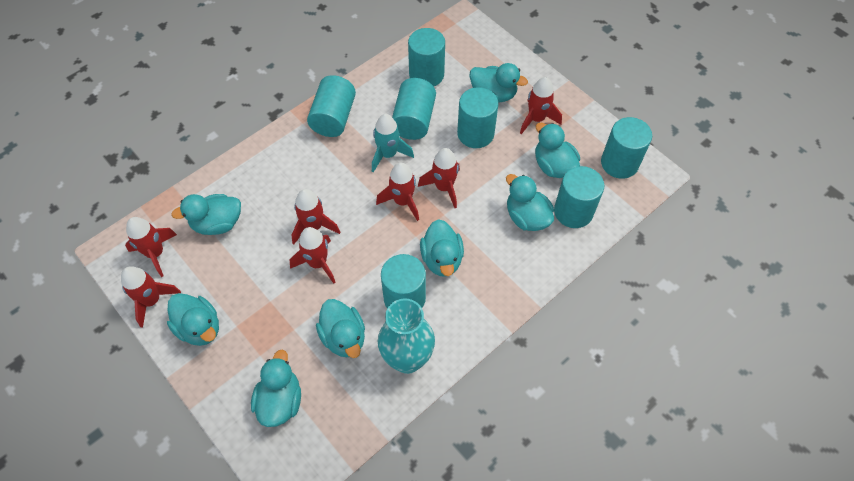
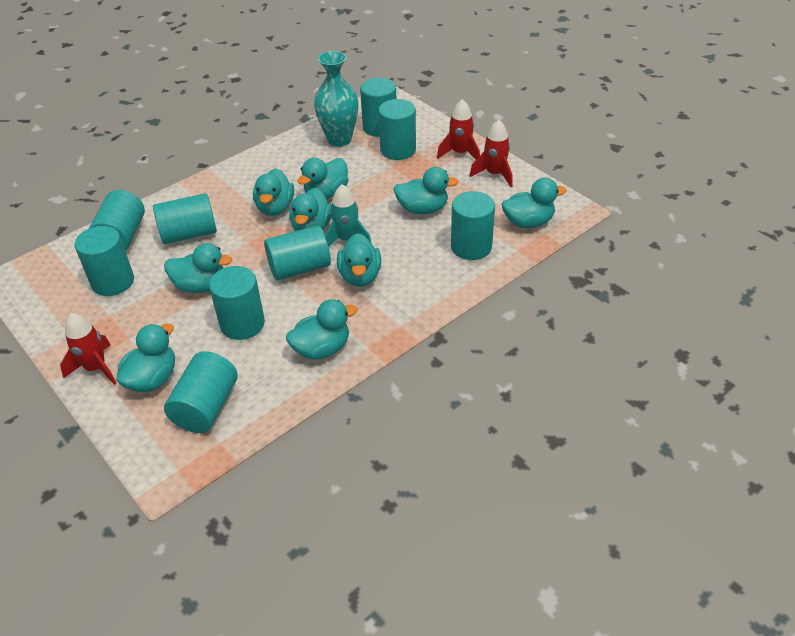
red rocket: [121,266,181,328] [125,217,177,277] [289,227,335,284] [291,189,340,244] [376,163,419,221] [418,148,460,208] [520,77,562,134] = 7 -> [60,313,116,385] [437,99,480,160] [470,120,513,187] = 3
turquoise cylinder: [307,75,356,137] [381,254,426,308] [392,78,436,140] [408,28,445,86] [457,87,498,148] [554,166,604,228] [601,117,652,179] = 7 -> [75,226,134,296] [89,190,145,251] [153,193,217,244] [164,351,238,433] [209,266,265,340] [264,225,331,280] [360,78,396,137] [378,99,416,160] [451,191,495,260] = 9
turquoise duck: [167,293,219,346] [171,194,241,235] [251,350,301,427] [316,299,365,358] [420,219,464,277] [469,63,528,102] [506,174,554,231] [535,122,580,178] = 8 -> [116,323,175,392] [164,243,232,293] [253,168,294,216] [286,299,358,360] [289,188,332,231] [297,158,348,199] [337,233,381,287] [393,167,459,214] [502,178,567,228] = 9

